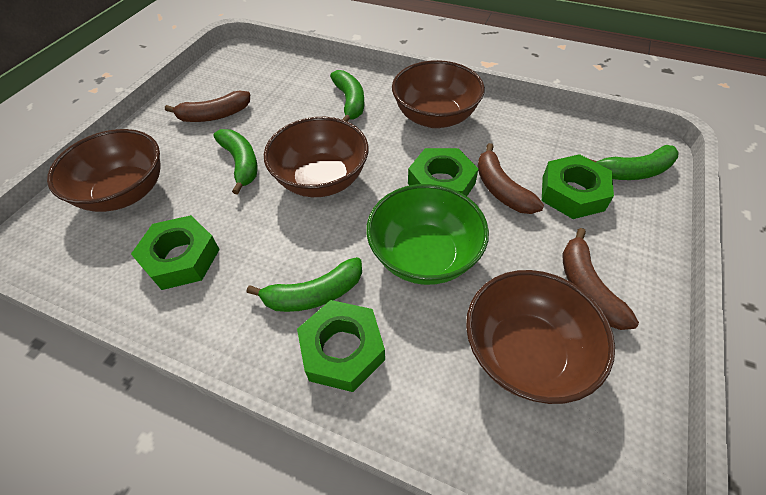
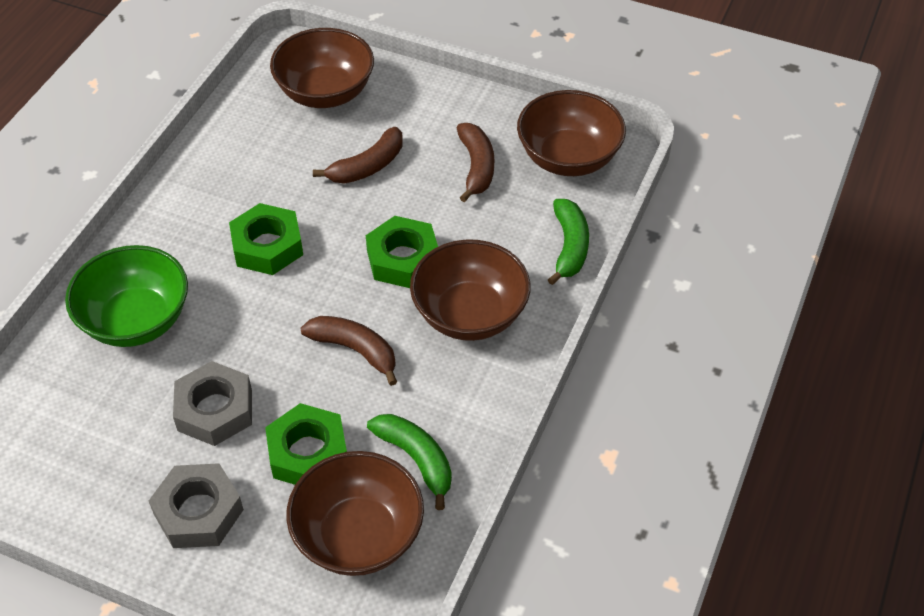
green banana: [214,129,257,195] [247,257,362,312] [330,70,365,122] [590,145,678,180] = 4 -> [367,414,452,510] [548,199,589,285] = 2
green nut: [131,215,220,290] [297,300,385,392] [408,148,478,196] [542,154,614,219] = 4 -> [229,203,303,275] [265,403,347,485] [366,216,438,288] = 3
grey nut: none = 0 -> [149,463,244,548] [173,361,252,446] = 2

